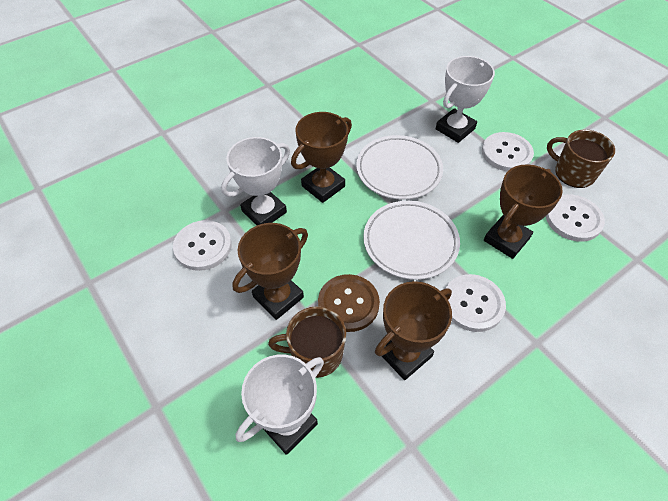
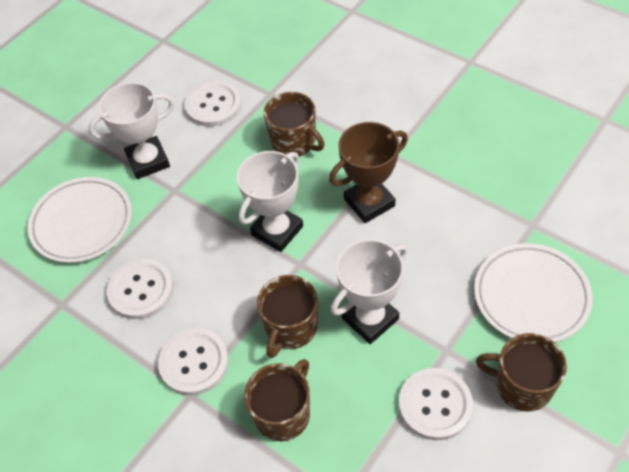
brown button: [318,274,380,332] = 1 -> none = 0
brown mug: [268,306,346,378] [547,130,615,188] = 2 -> [244,359,310,441] [257,275,318,358] [264,92,325,156] [476,333,567,412] = 4
brown trophy: [232,223,308,320] [291,112,352,203] [375,281,452,380] [484,165,563,259] = 4 -> [329,122,408,223] = 1

